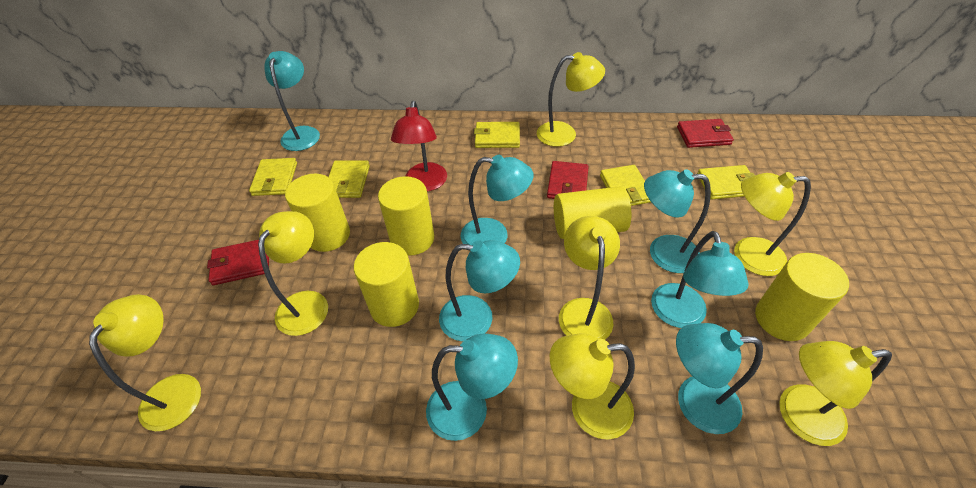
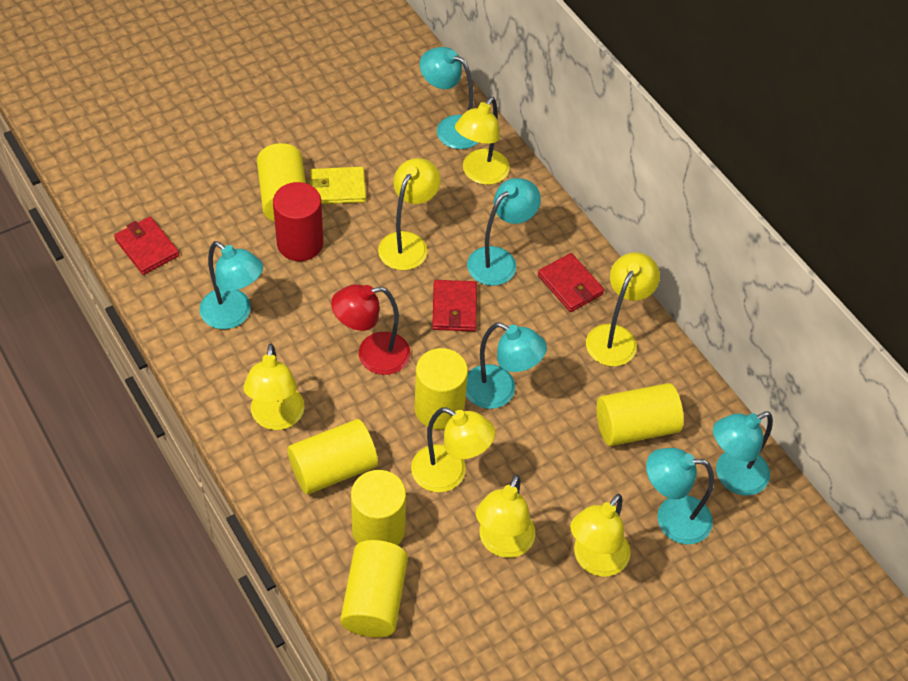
red cylinder: none = 0 -> [273,182,323,261] = 1
turquoise lamp: [264,51,320,151] [426,333,518,441] [439,240,520,341] [461,155,534,245] [644,169,711,273] [651,231,749,328] [676,323,763,434] = 7 -> [199,241,263,329] [420,47,478,149] [466,323,547,409] [467,178,541,286] [646,448,714,544] [713,412,773,496] = 6
yellow cylinder: [285,174,350,252] [354,242,419,327] [378,176,434,256] [554,187,631,239] [755,253,849,341] = 5 -> [257,143,306,222] [288,419,378,495] [340,540,408,637] [351,470,406,546] [415,348,468,430] [596,383,684,446] = 6
yellow wallet: [249,158,297,196] [329,160,370,198] [474,122,520,148] [600,165,651,206] [697,165,755,199] = 5 -> [309,167,366,204] = 1

